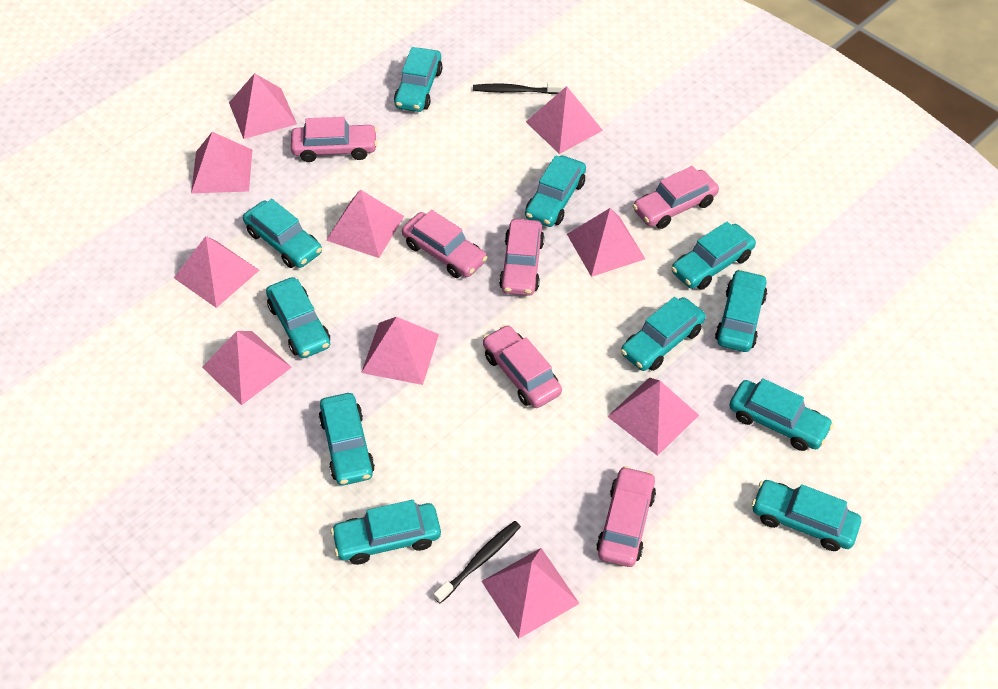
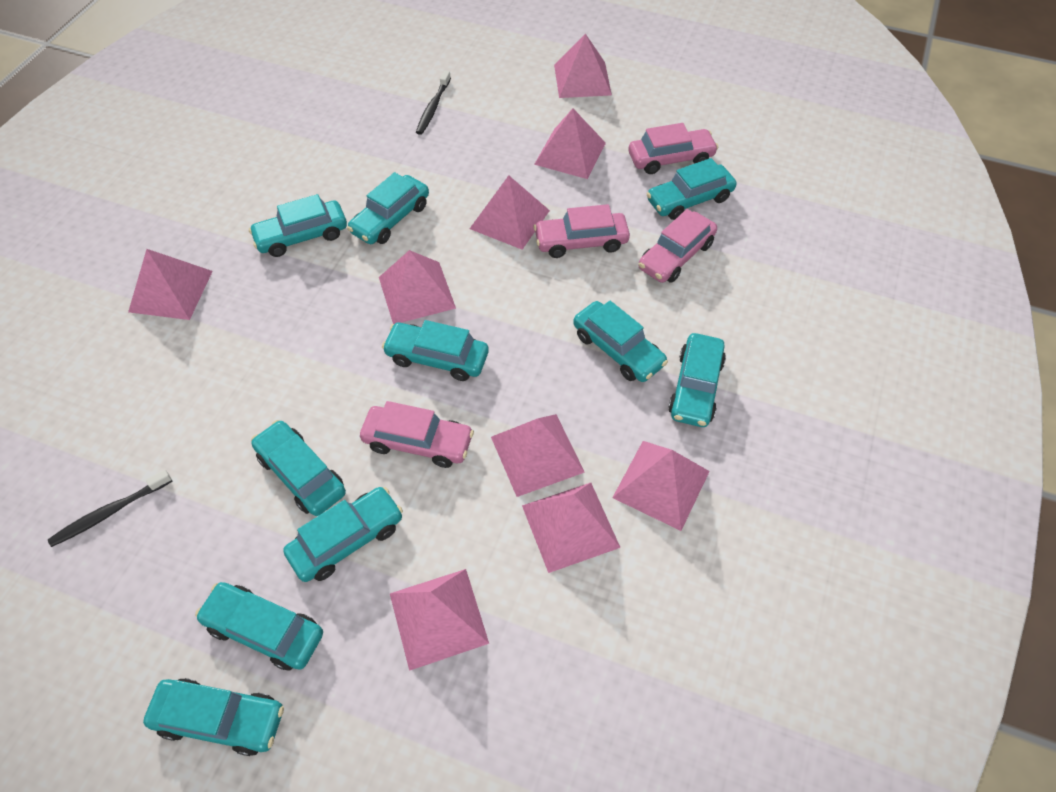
pink car: [291,117,377,162] [402,210,487,278] [483,325,562,408] [499,219,544,296] [596,466,656,567] [633,166,719,229] = 6 -> [360,401,474,468] [534,204,630,258] [628,123,719,174] [638,209,717,283] = 4
pink pyramid: [174,236,259,308] [191,132,252,194] [202,331,292,405] [229,73,297,139] [326,189,404,258] [361,317,439,385] [481,548,580,639] [526,86,603,154] [567,208,645,277] [607,378,699,456] = 10 -> [128,249,213,320] [379,250,456,324] [390,569,489,671] [470,176,550,250] [491,414,585,497] [522,483,621,573] [534,108,606,179] [554,34,612,98] [612,441,710,531] = 9
turquoise car: [243,199,322,268] [266,277,330,358] [318,393,375,485] [331,500,441,565] [394,47,443,112] [525,155,586,227] [621,297,706,371] [671,221,756,290] [715,269,767,352] [729,378,834,451] [752,480,861,551] = 11 -> [143,678,284,756] [195,582,323,671] [249,194,347,257] [251,420,346,516] [283,487,403,582] [347,172,429,244] [382,320,489,381] [573,301,668,382] [647,158,736,220] [668,333,726,427] = 10

